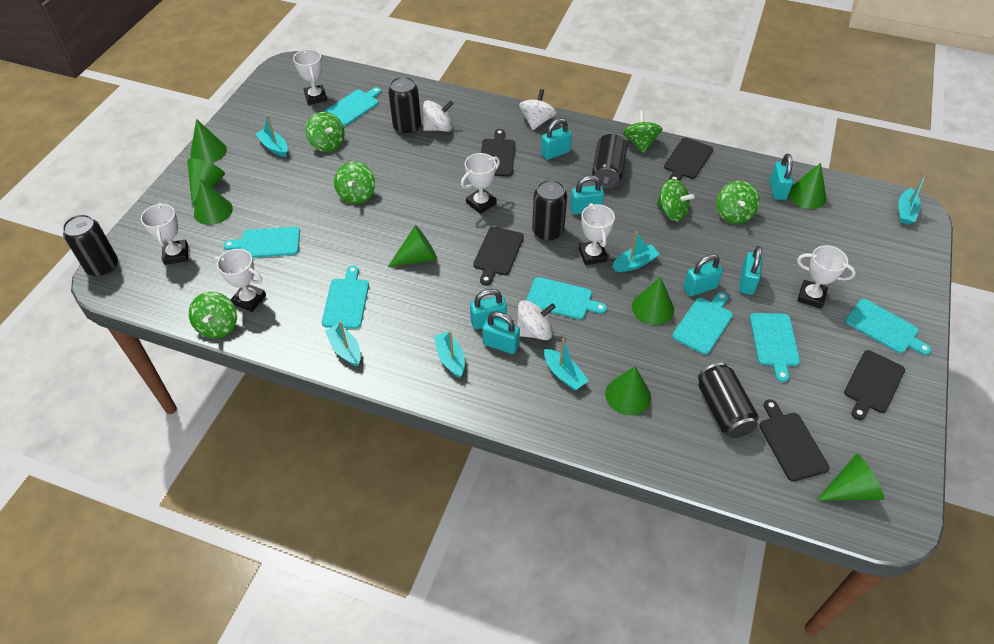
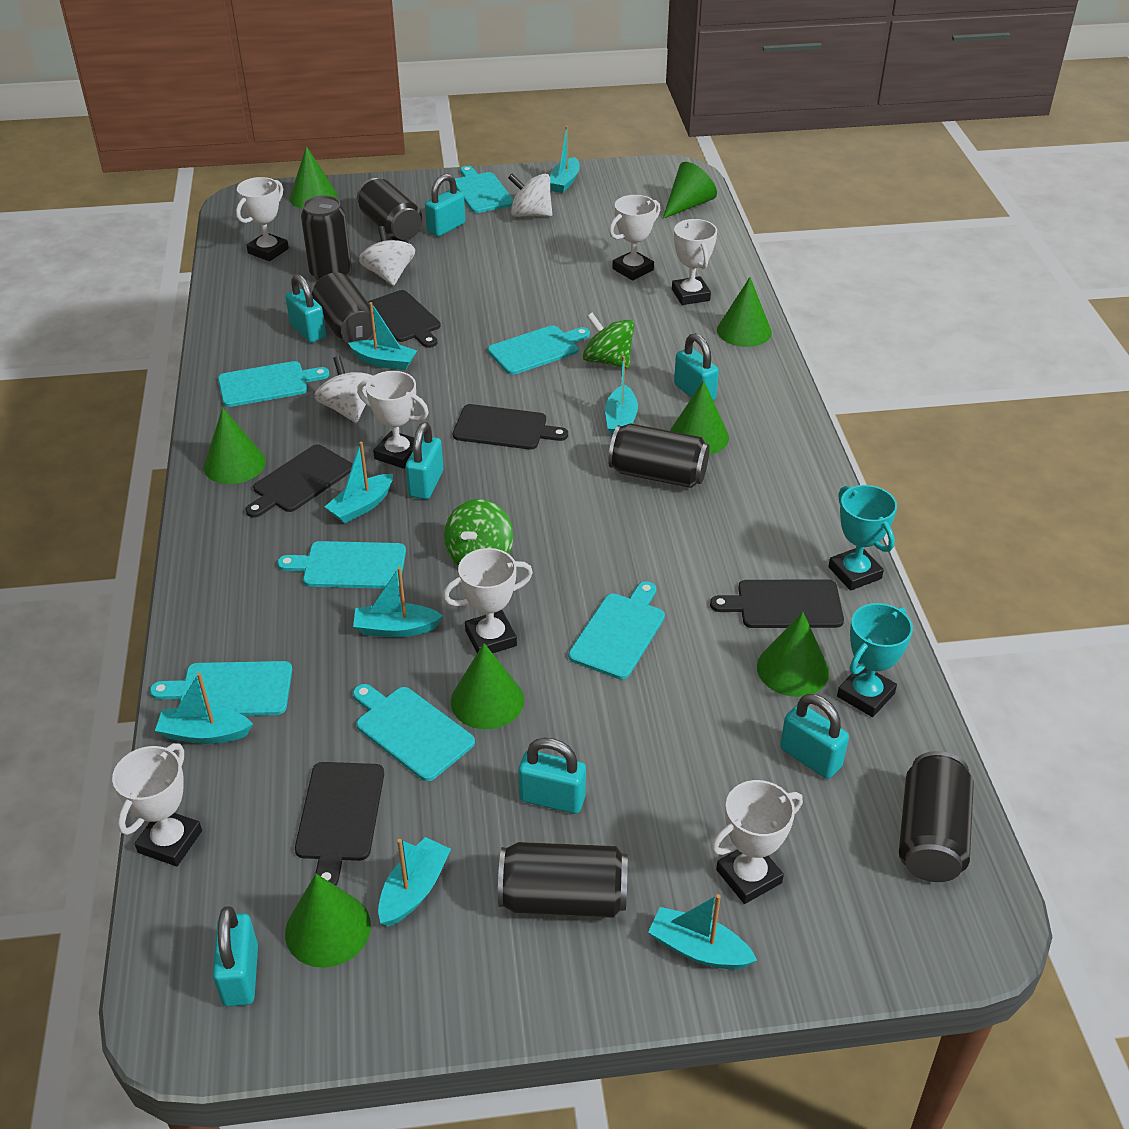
black can: [63,214,118,277] [388,77,421,135] [532,179,567,241] [592,133,627,189] [698,363,759,438] = 5 -> [301,195,352,280] [312,273,376,344] [357,178,422,241] [498,842,628,918] [608,423,710,488] [899,751,974,882] = 6
green spinning top: [189,292,237,338] [306,112,345,152] [334,162,375,204] [623,110,662,153] [657,179,694,221] [716,181,760,224] = 6 -> [444,499,513,566] [583,313,634,369] = 2
turquoise boat: [256,115,288,157] [325,321,361,366] [434,331,465,378] [544,338,589,390] [612,231,660,272] [898,174,926,225] = 6 -> [155,673,253,744] [325,442,393,524] [348,302,417,370] [353,567,443,637] [378,837,451,927] [550,126,580,193] [605,356,638,436] [648,894,757,969] = 8
turquoise trophy: none = 0 -> [828,485,897,591] [837,603,913,717] = 2
white trophy: [141,203,188,265] [214,249,266,312] [293,49,327,105] [461,153,500,214] [579,203,615,265] [797,245,856,309] = 6 -> [112,743,202,866] [236,177,289,261] [357,371,429,469] [443,548,533,653] [609,195,660,281] [672,219,717,305] [711,780,803,904] = 7

